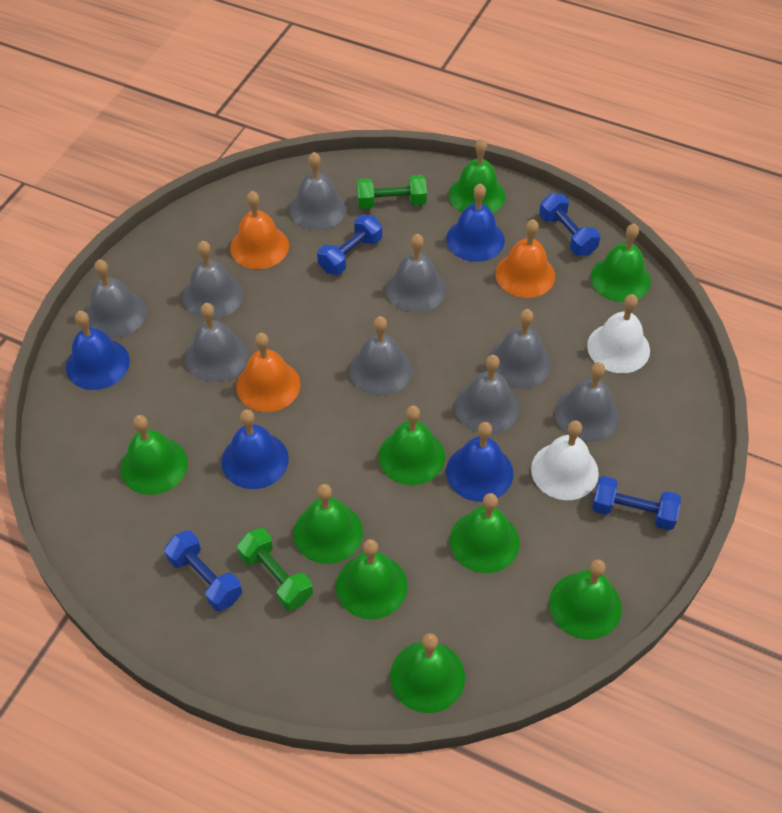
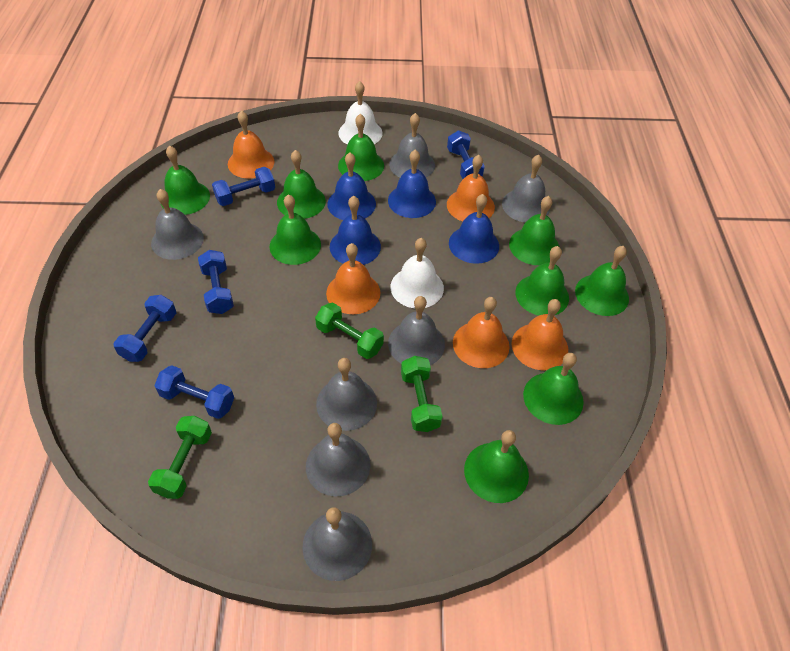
blue dumbbell: [164,530,242,611] [317,214,382,275] [539,193,600,256] [592,476,681,530] = 4 -> [113,295,176,362] [154,365,234,419] [198,250,234,314] [212,167,275,206] [447,130,485,179] = 5
green dumbbell: [237,528,313,611] [357,175,427,209] = 2 -> [148,416,212,499] [315,303,384,359] [401,356,443,432] = 3
grey bell: [86,259,147,338] [183,241,244,319] [185,303,249,382] [290,152,347,230] [349,316,412,396] [386,234,446,313] [455,355,520,434] [489,309,551,388] [555,362,620,442] = 9 -> [151,189,204,260] [302,507,372,581] [306,423,370,496] [316,358,377,431] [388,296,445,365] [389,113,435,177] [502,155,550,222] = 7
orange bell: [230,191,289,269] [237,333,300,412] [495,219,555,298] = 3 -> [228,110,274,178] [326,243,380,314] [447,155,495,221] [453,297,510,368] [511,299,568,370] = 5

